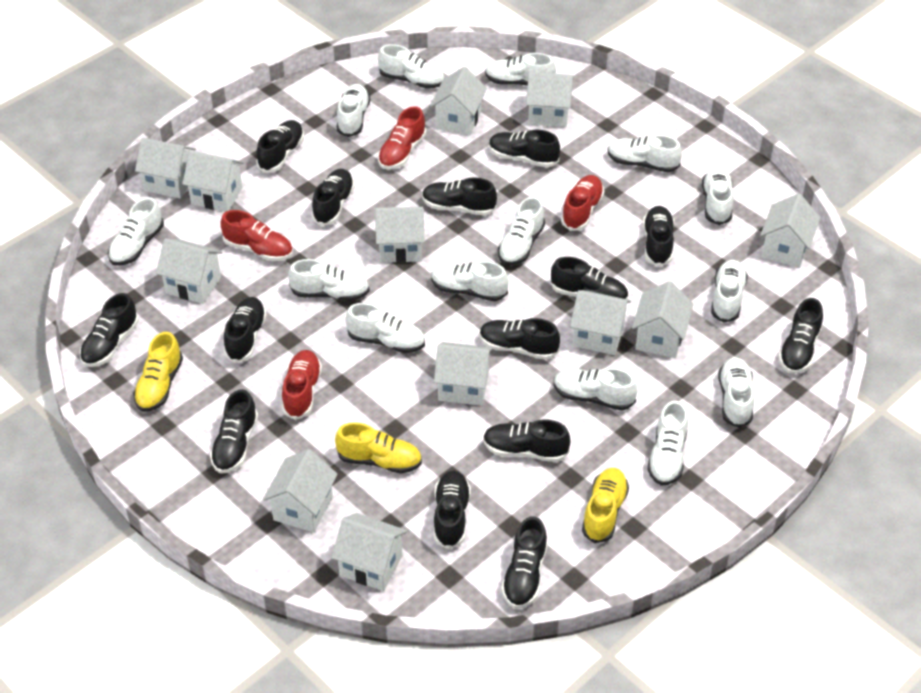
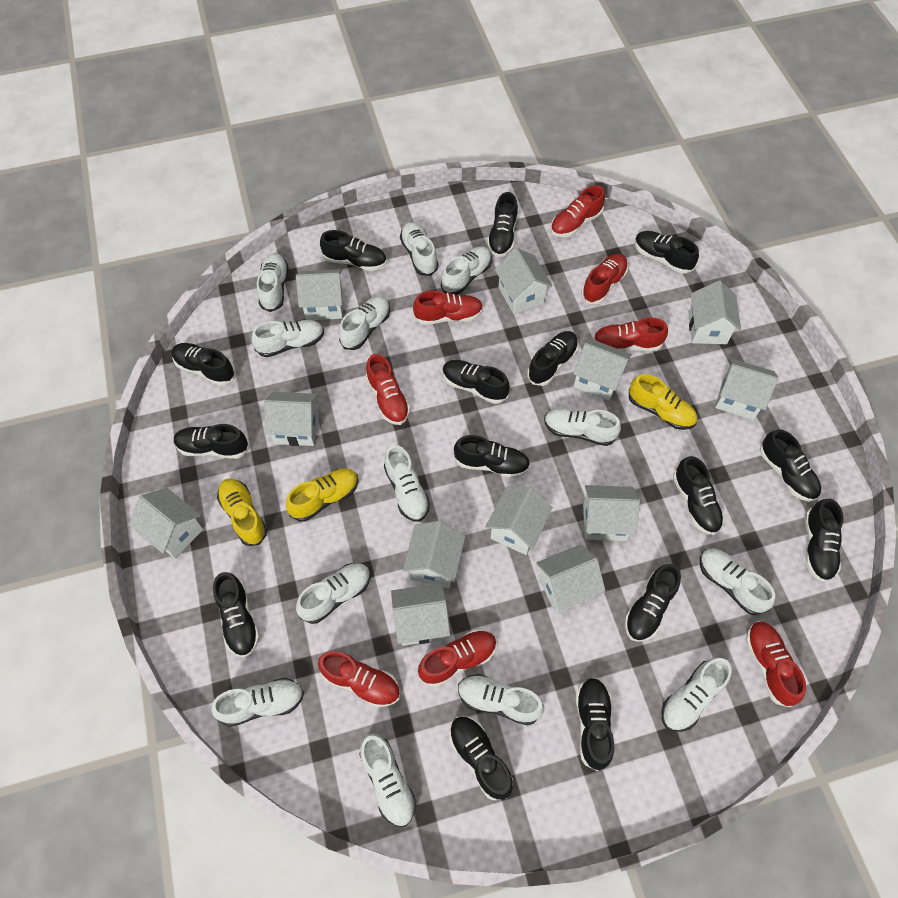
black shoe: [80,293,139,367] [210,389,258,474] [224,297,267,363] [256,120,304,172] [311,169,355,226] [422,177,497,216] [434,471,471,549] [480,318,560,360] [483,419,571,462] [489,130,560,168] [501,516,548,609] [551,257,628,299] [643,206,674,266] [778,298,823,374] = 14 -> [172,343,235,386] [174,424,249,459] [213,572,260,657] [320,230,387,271] [442,360,510,404] [449,716,513,801] [454,435,530,478] [487,192,518,257] [527,331,579,386] [576,678,614,771] [625,564,681,642] [635,231,699,274] [673,456,724,535] [760,429,821,502] [805,498,843,582] = 15
red shoe: [220,210,293,261] [282,350,322,420] [378,106,426,169] [561,175,604,231] = 4 -> [318,651,400,708] [366,354,410,425] [413,290,483,325] [418,630,497,687] [550,185,605,237] [581,253,628,304] [593,317,668,351] [745,621,806,707] = 8
white shoe: [108,197,164,266] [288,259,370,301] [337,84,370,137] [346,303,425,353] [378,44,445,89] [431,261,508,301] [485,53,556,86] [498,196,545,265] [554,368,637,411] [608,135,682,173] [647,401,688,486] [702,167,733,225] [711,260,748,323] [718,357,754,428] = 14 -> [211,678,304,727] [252,320,324,357] [257,253,289,312] [296,563,371,624] [339,296,390,350] [359,734,416,827] [384,445,430,522] [400,222,439,276] [441,246,492,295] [458,674,544,726] [544,408,621,446] [661,658,732,732] [700,548,775,615] = 13

